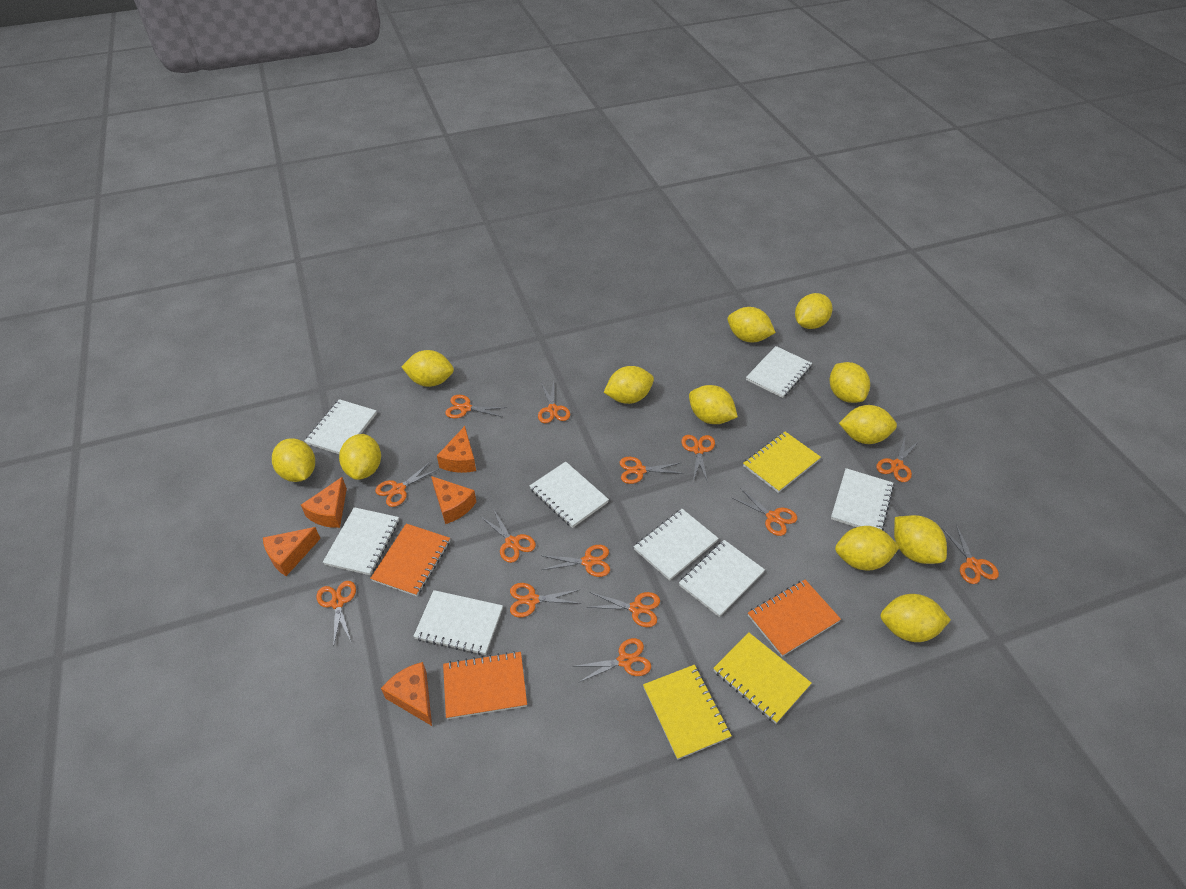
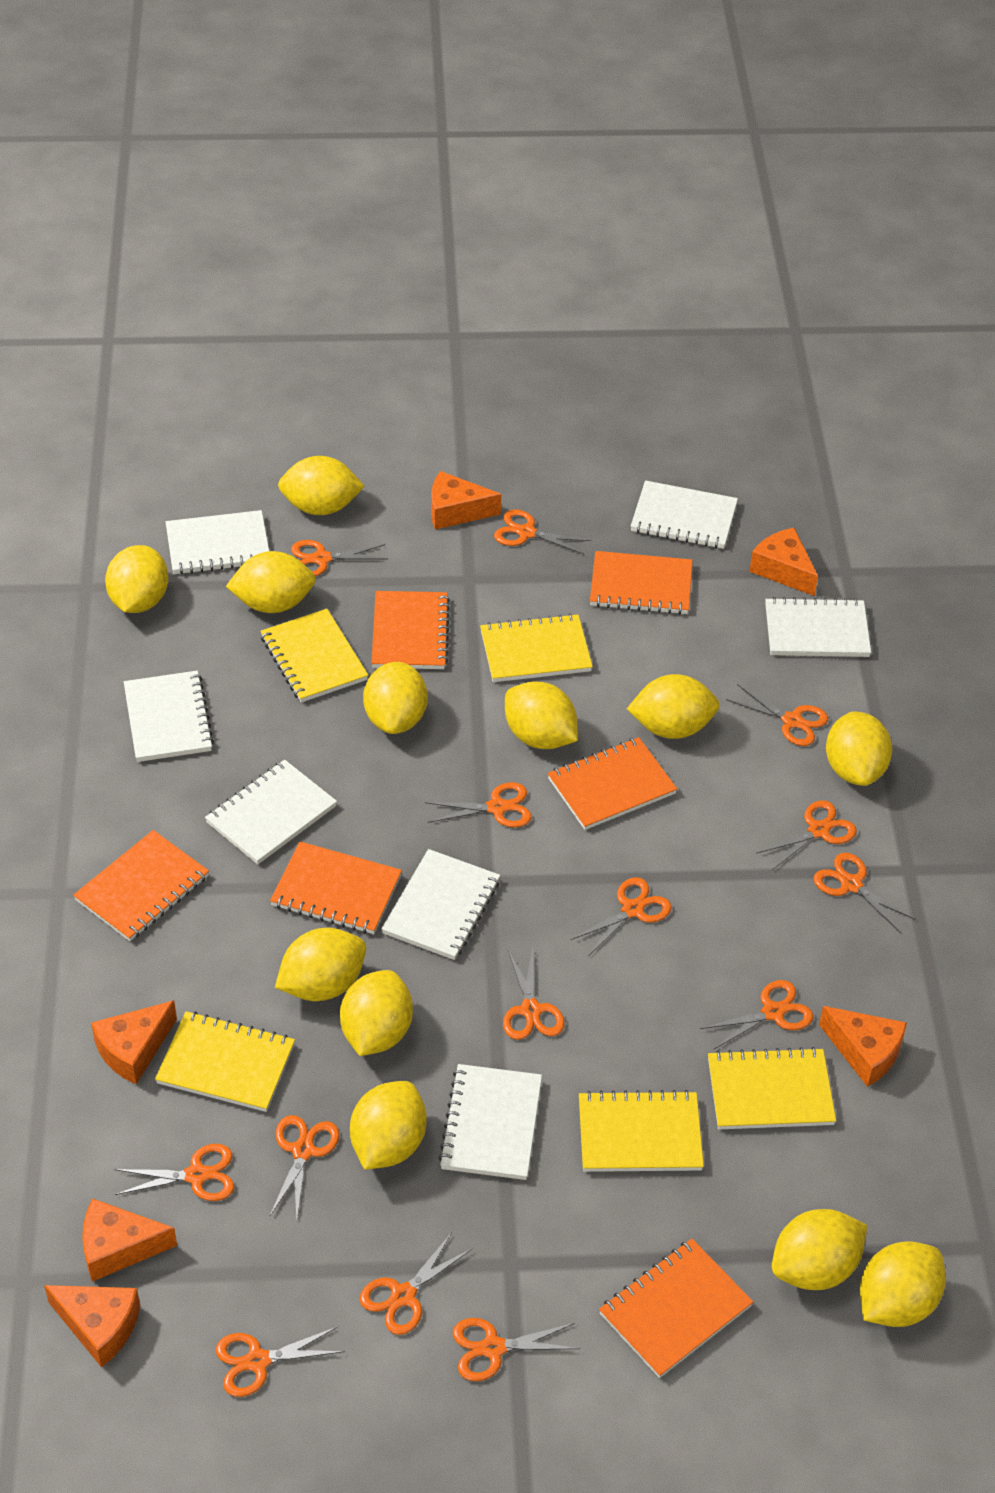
orange cheese: [263,527,321,576] [301,477,347,528] [381,662,432,726] [431,476,476,524] [437,426,476,473] = 5 -> [44,1285,140,1368] [82,1198,177,1282] [91,1000,177,1084] [431,471,501,529] [749,528,818,596] [819,1006,907,1087] = 6
orange notebook: [370,524,450,596] [443,651,527,719] [748,580,841,657] = 3 -> [73,830,209,941] [270,842,402,934] [371,591,450,669] [548,737,677,830] [590,551,693,615] [599,1239,753,1378] = 6
white notebook: [305,399,377,454] [323,507,399,575] [413,590,503,655] [530,462,609,528] [634,509,719,581] [679,540,765,617] [746,346,812,398] [831,468,894,530] = 8 -> [124,671,214,762] [166,510,269,575] [205,759,337,864] [381,849,500,960] [438,1064,542,1180] [631,480,738,549] [765,597,871,657] = 7
yellow notebook: [643,665,732,760] [713,632,812,724] [743,432,821,493] = 3 -> [155,1011,295,1112] [261,609,368,703] [480,613,593,682] [579,1090,704,1172] [708,1047,836,1130] = 5

